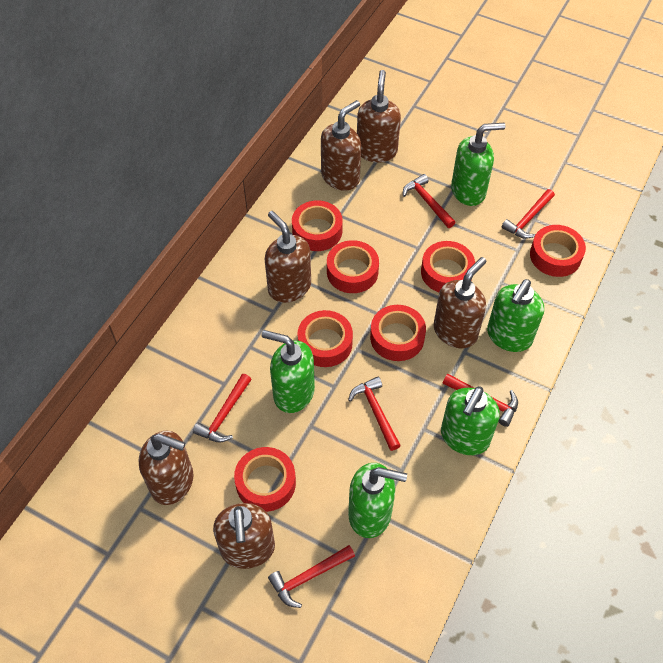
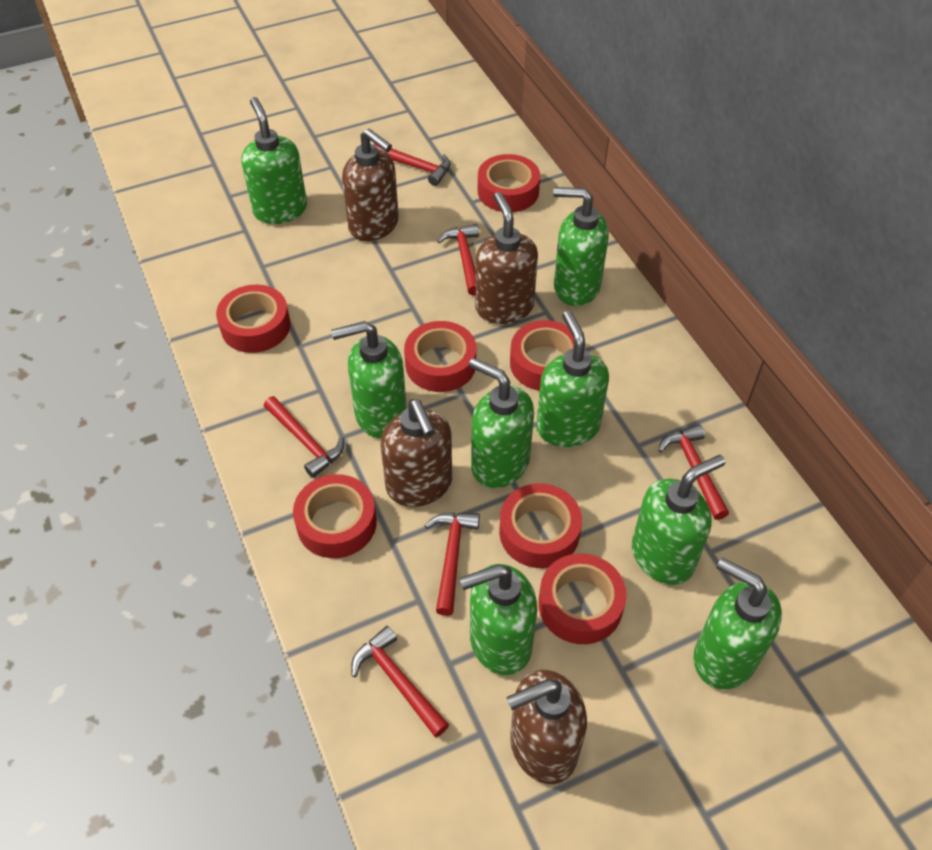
brown soap dispenser: [139,431,194,505] [213,503,275,569] [265,211,311,303] [321,100,361,191] [357,70,401,163] [434,257,486,348] = 6 -> [342,129,399,241] [381,399,452,507] [475,192,538,324] [506,670,587,784] = 4
green soap dispenser: [262,330,315,413] [348,463,407,538] [441,386,500,455] [451,123,506,206] [487,279,544,352] = 5 -> [241,97,307,224] [331,321,407,438] [459,564,537,675] [469,357,534,488] [536,311,609,447] [553,187,609,306] [632,455,725,585] [693,558,782,689] = 8

